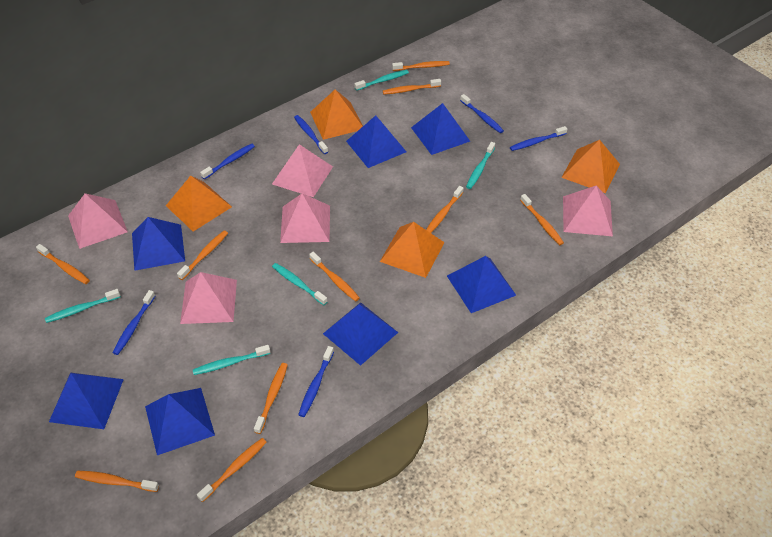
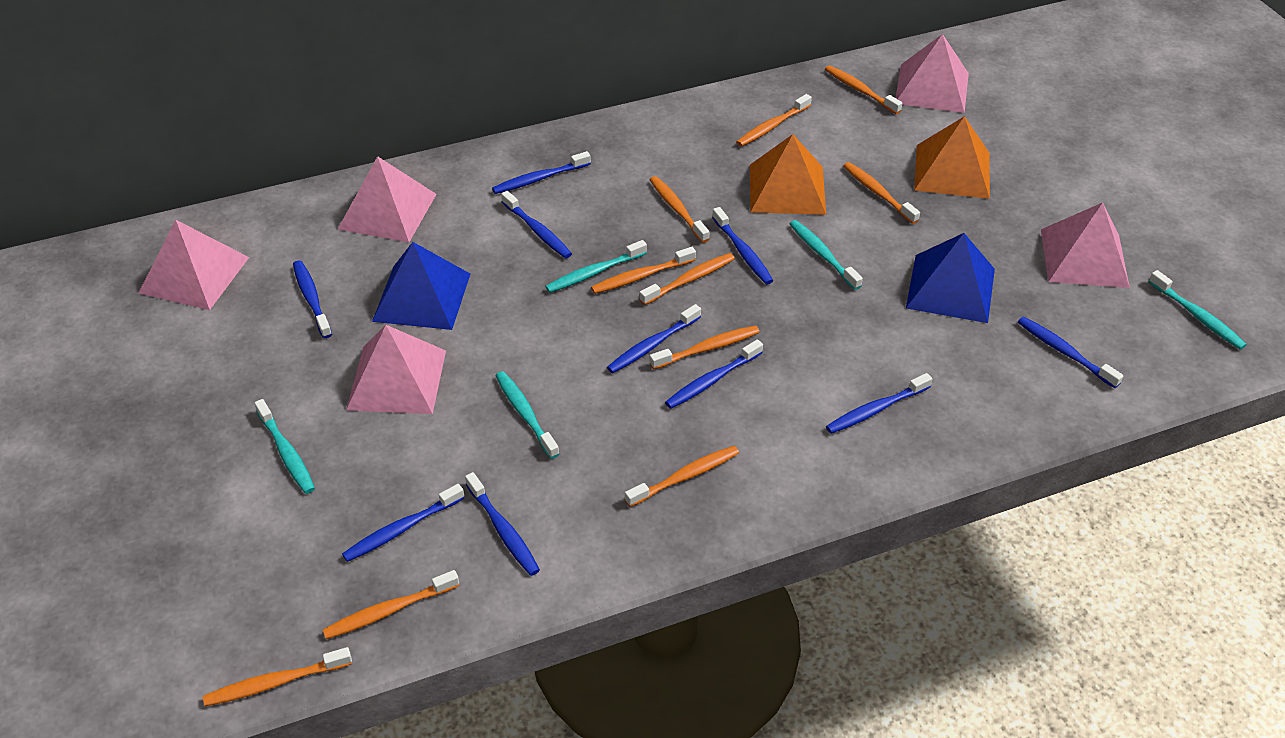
blue pyramid: [49,373,124,429] [132,217,185,271] [145,388,215,455] [323,302,398,366] [346,115,406,168] [411,103,470,155] [447,256,516,313] = 7 -> [372,242,470,330] [906,233,995,323] = 2
blue toothbrush: [113,290,155,355] [200,144,255,179] [294,115,328,154] [298,346,334,417] [460,94,504,133] [510,126,567,151] = 6 -> [293,260,332,338] [342,484,464,562] [465,472,540,576] [492,151,591,194] [501,191,572,258] [607,304,701,373] [665,339,763,409] [712,207,774,284] [826,373,932,434] [1018,317,1123,388] = 10
orange pyramid: [166,176,232,232] [310,89,363,140] [380,222,445,278] [561,140,620,193] = 4 -> [750,134,826,215] [914,116,990,199] = 2

